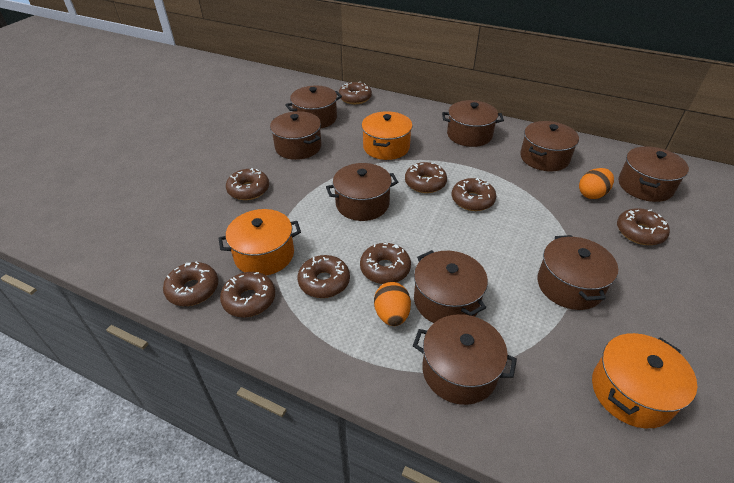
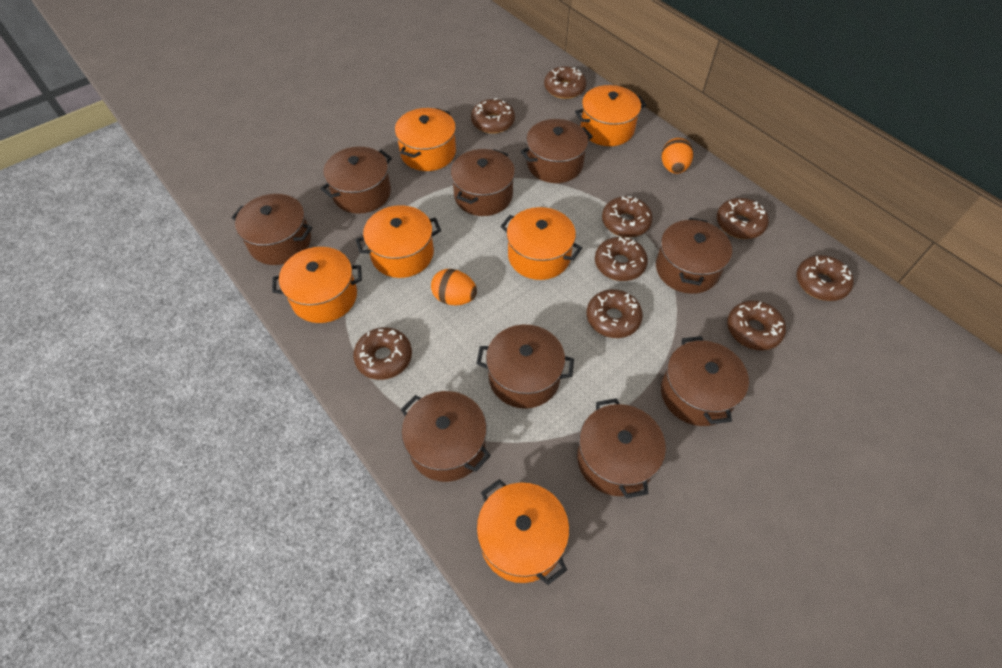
orange pot: [219,209,301,275] [362,111,413,160] [592,333,697,428] = 3 -> [272,247,362,323] [356,205,441,278] [395,108,456,171] [476,479,569,585] [500,207,582,280] [575,85,646,146] = 6

